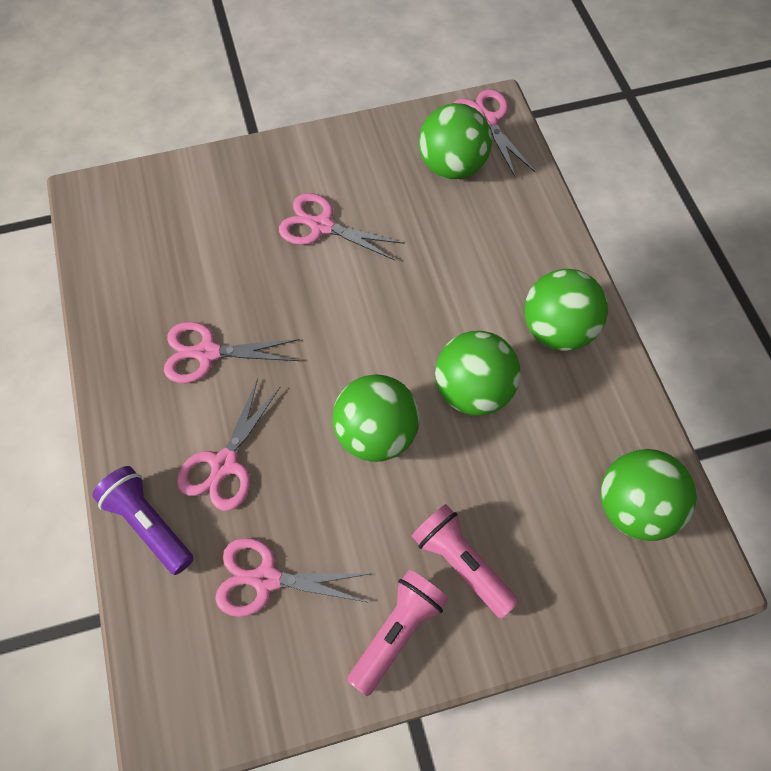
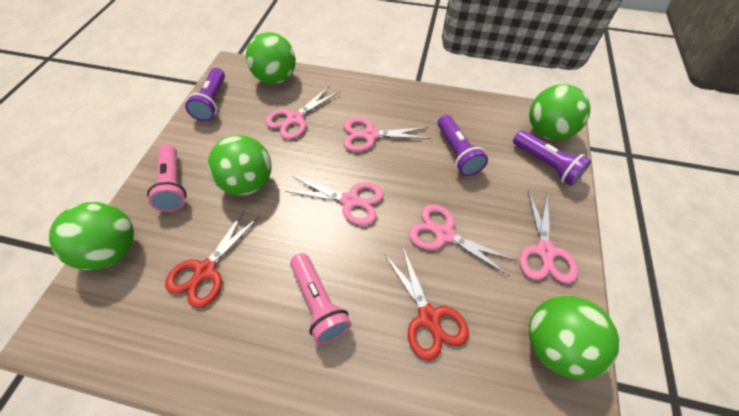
purple flashlight: [92,466,194,575] = 1 -> [185,68,225,121] [438,115,488,176] [513,130,591,186] = 3
red scissors: none = 0 -> [165,210,259,308] [384,246,469,360] = 2

